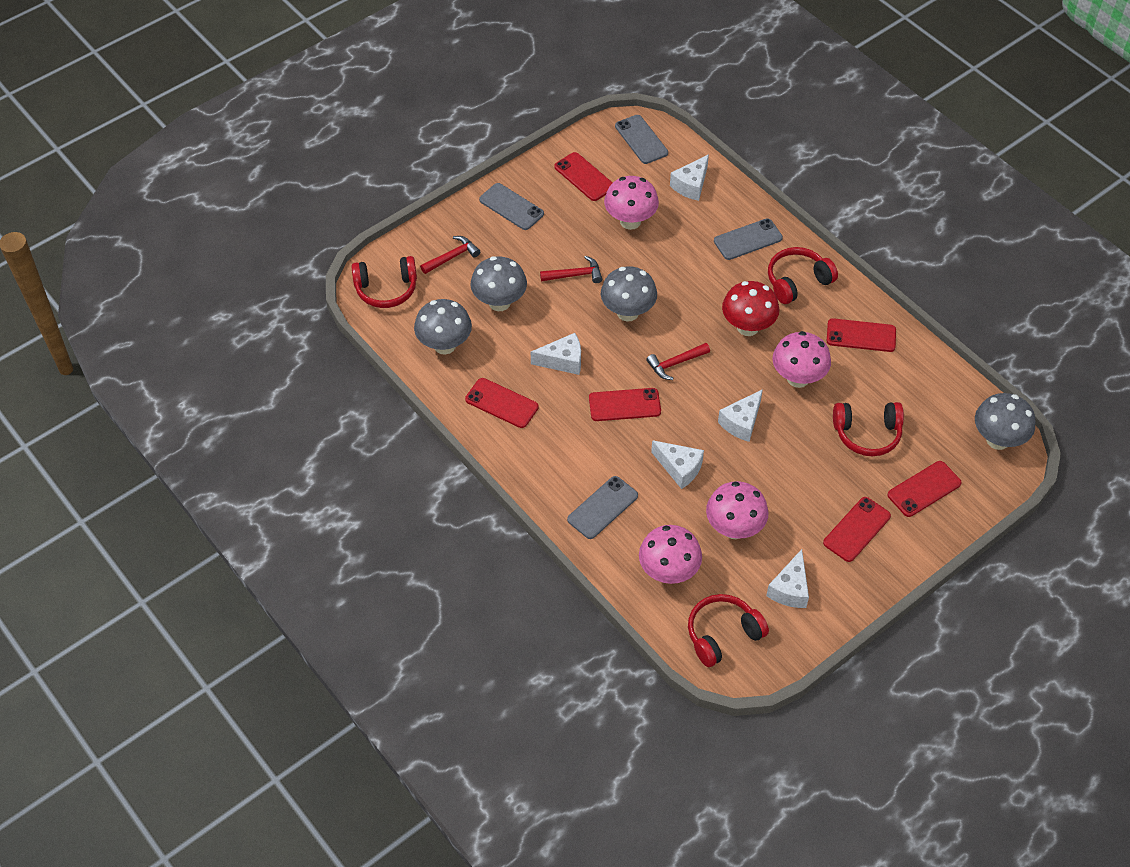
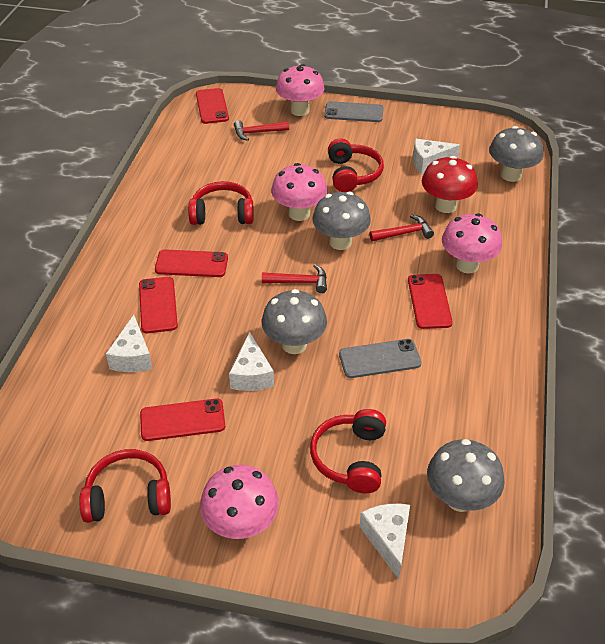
grey phone: [479,183,544,230] [567,476,638,539] [615,115,668,164] [714,218,783,260] = 4 -> [324,101,384,122] [339,339,422,378] = 2
red phone: [465,378,539,428] [554,152,613,201] [589,388,661,421] [823,497,891,562] [827,318,896,352] [887,461,962,517] = 6 -> [139,277,178,333] [140,399,225,441] [155,249,228,277] [196,88,229,124] [408,274,453,329] = 5
white cheese: [531,333,581,375] [651,440,704,489] [670,154,709,201] [718,389,763,442] [766,549,809,608] = 5 -> [106,315,152,372] [229,332,274,391] [359,504,410,579] [413,139,460,174] = 4

